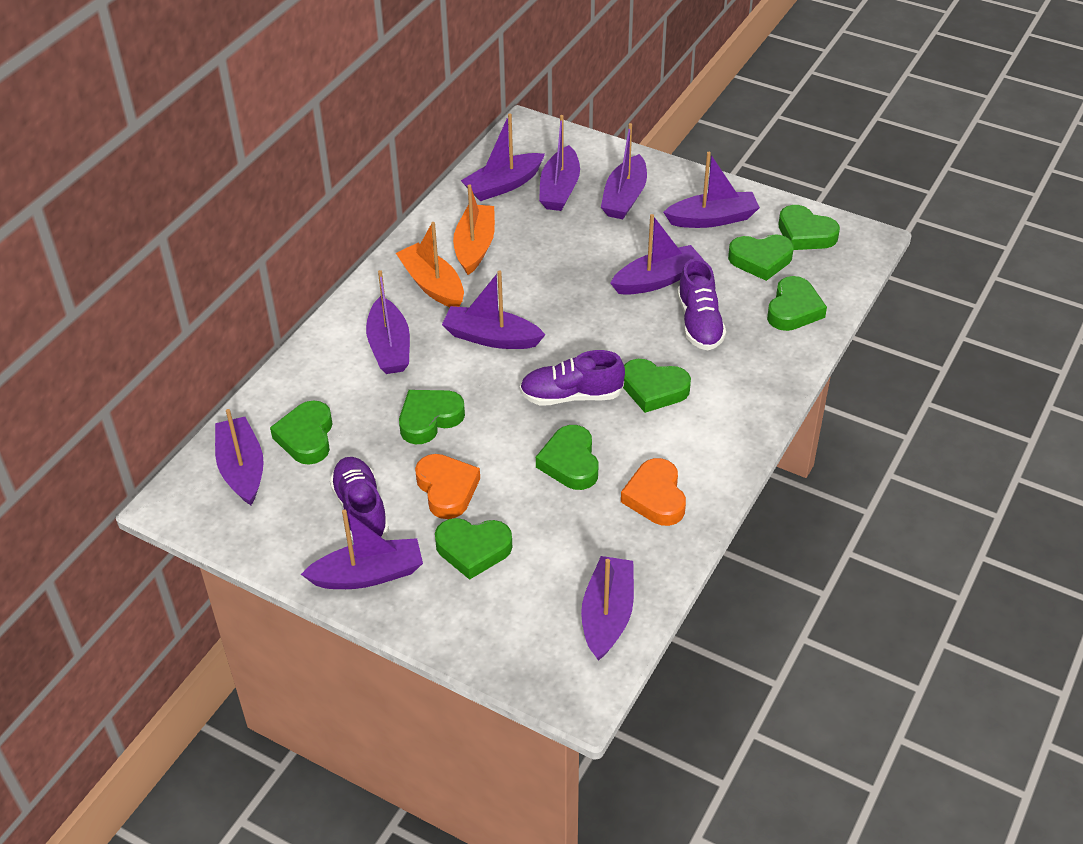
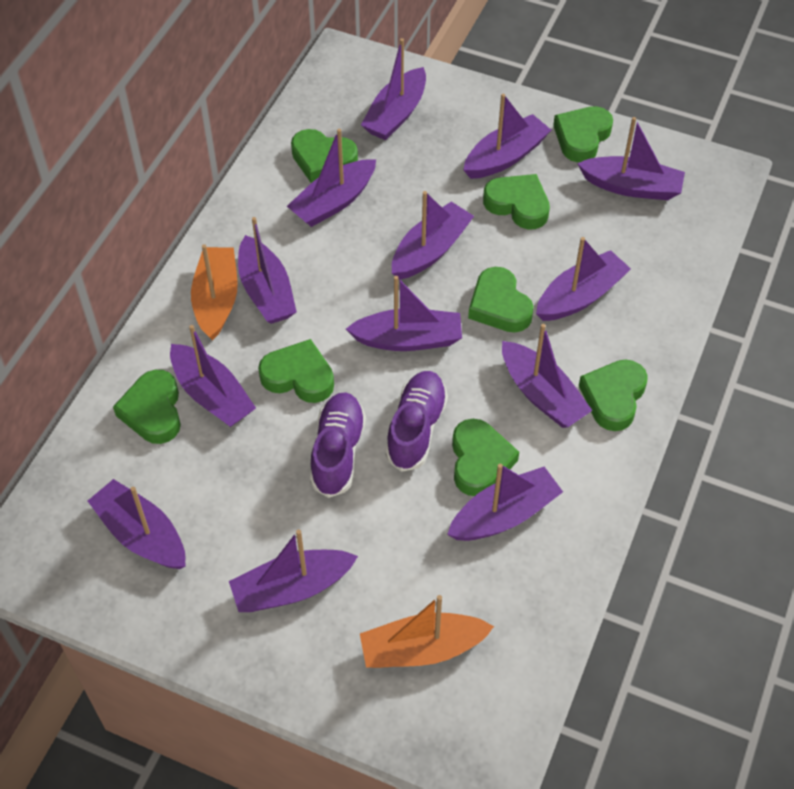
orange heart: [415,454,480,519] [621,458,686,526] = 2 -> none = 0
purple boat: [215,409,264,505] [301,509,423,589] [366,270,410,374] [442,271,545,349] [461,114,545,201] [539,115,580,211] [581,556,634,661] [601,123,647,219] [611,214,705,295] [663,152,760,228] = 10 -> [88,479,185,569] [170,325,256,427] [229,529,358,612] [238,217,297,324] [287,128,376,227] [346,276,462,351] [361,38,426,140] [392,191,474,280] [447,464,563,541] [463,94,551,179] [502,324,593,428] [536,237,631,321] [577,117,685,200] = 13
purple shoe: [329,457,389,541] [520,350,625,406] [677,258,726,350] = 3 -> [310,392,366,498] [385,371,448,472] = 2

